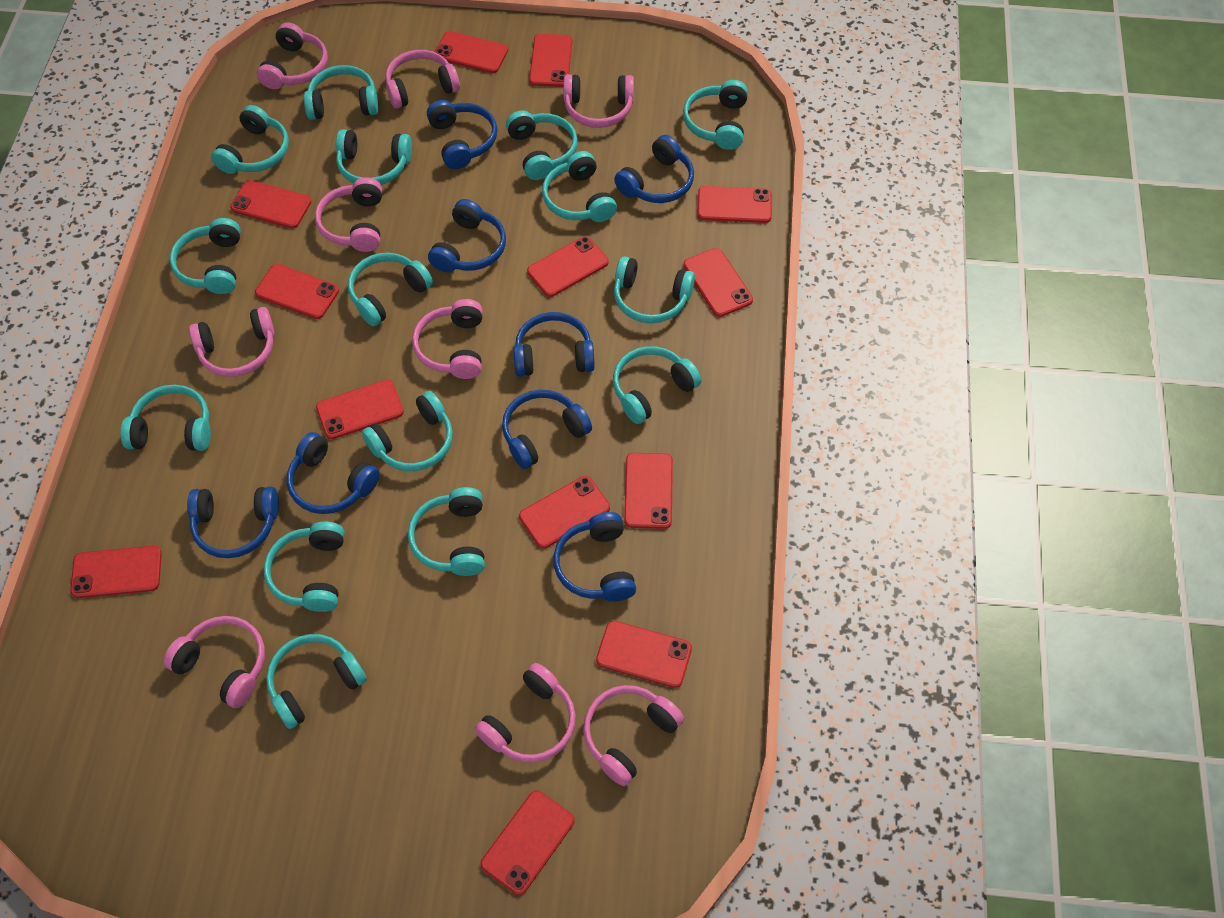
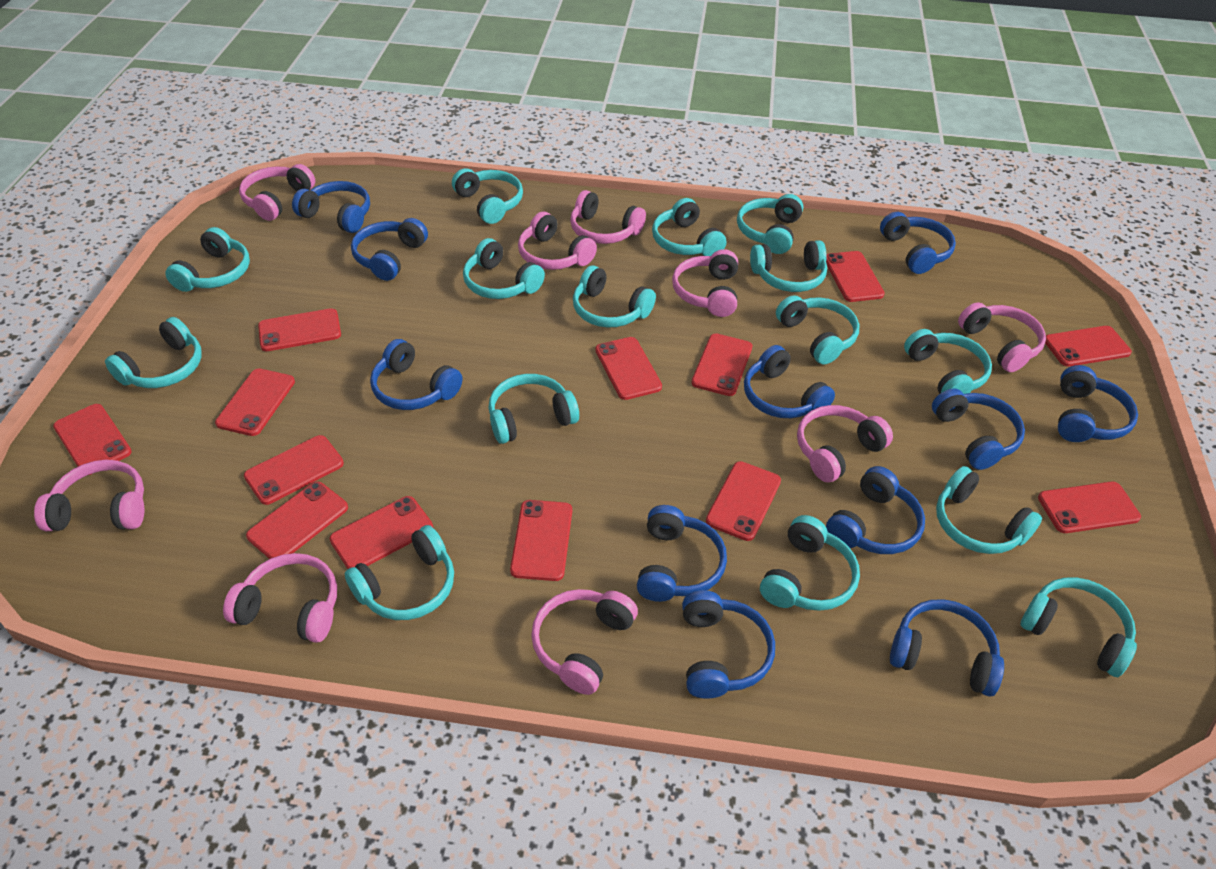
blue headphones: [187,487,279,558] [287,432,380,514] [427,100,497,169] [428,199,506,272] [502,390,592,469] [514,312,595,377] [553,512,636,601] [614,135,694,203] = 8 -> [292,181,370,233] [351,218,428,281] [370,339,462,410] [637,505,727,602] [682,590,775,699] [744,345,835,418] [826,466,925,554] [880,212,956,274] [890,599,1004,697] [932,389,1025,470] [1058,365,1138,442] = 11

